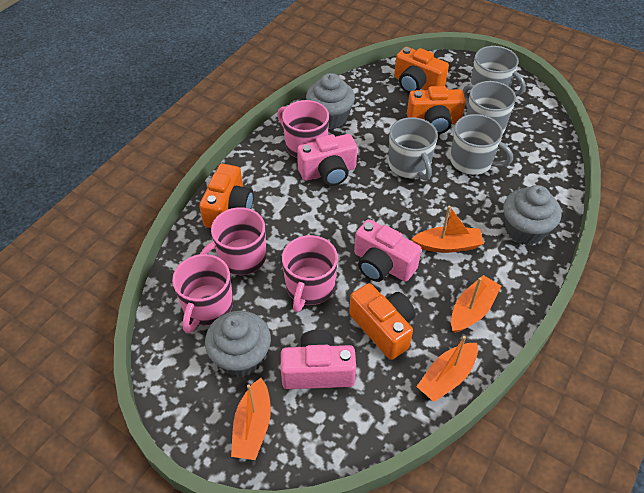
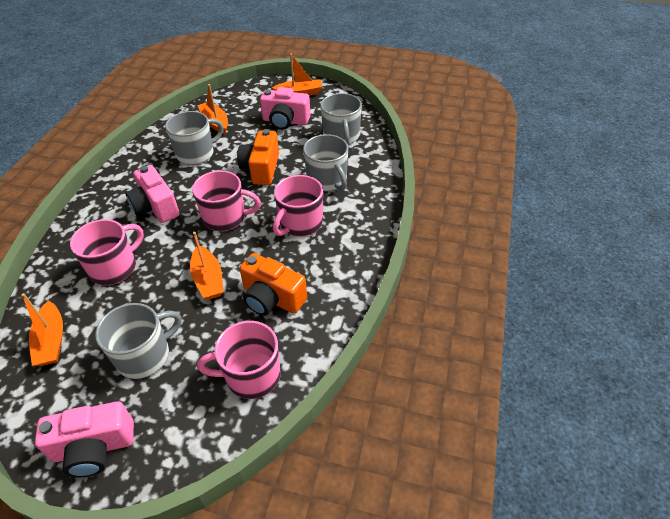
grey cupcake: [205,311,271,377] [306,73,355,129] [503,185,562,245] = 3 -> none = 0
orange camera: [199,164,254,228] [349,283,415,360] [394,47,449,93] [407,86,466,134] = 4 -> [237,129,279,185] [239,253,307,316] = 2

